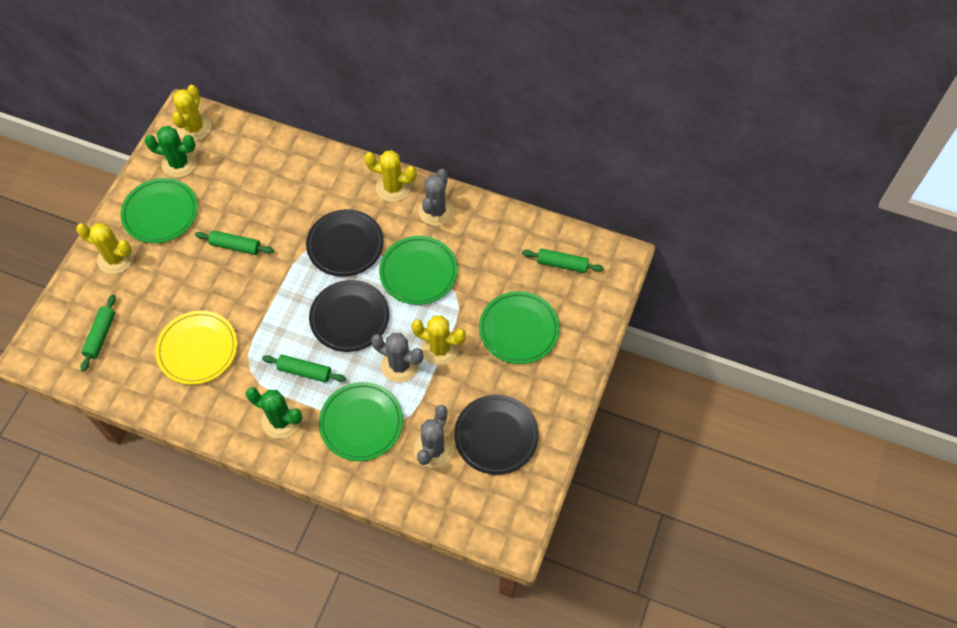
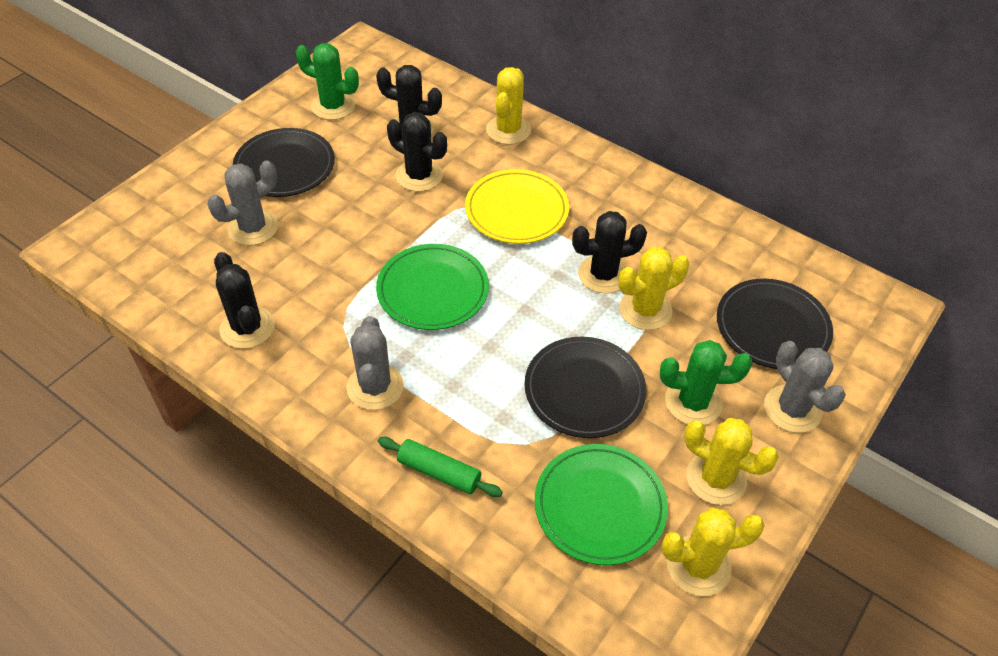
black cactus: none = 0 -> [214,252,275,349] [376,65,442,134] [387,112,447,192] [572,211,647,294] = 4
green plate: [121,178,198,243] [319,382,403,461] [379,236,458,305] [479,291,560,364] = 4 -> [376,244,489,330] [535,444,668,565] = 2
green rolling pin: [81,295,116,372] [195,230,274,255] [262,355,346,383] [522,248,604,273] = 4 -> [378,437,503,497] = 1

